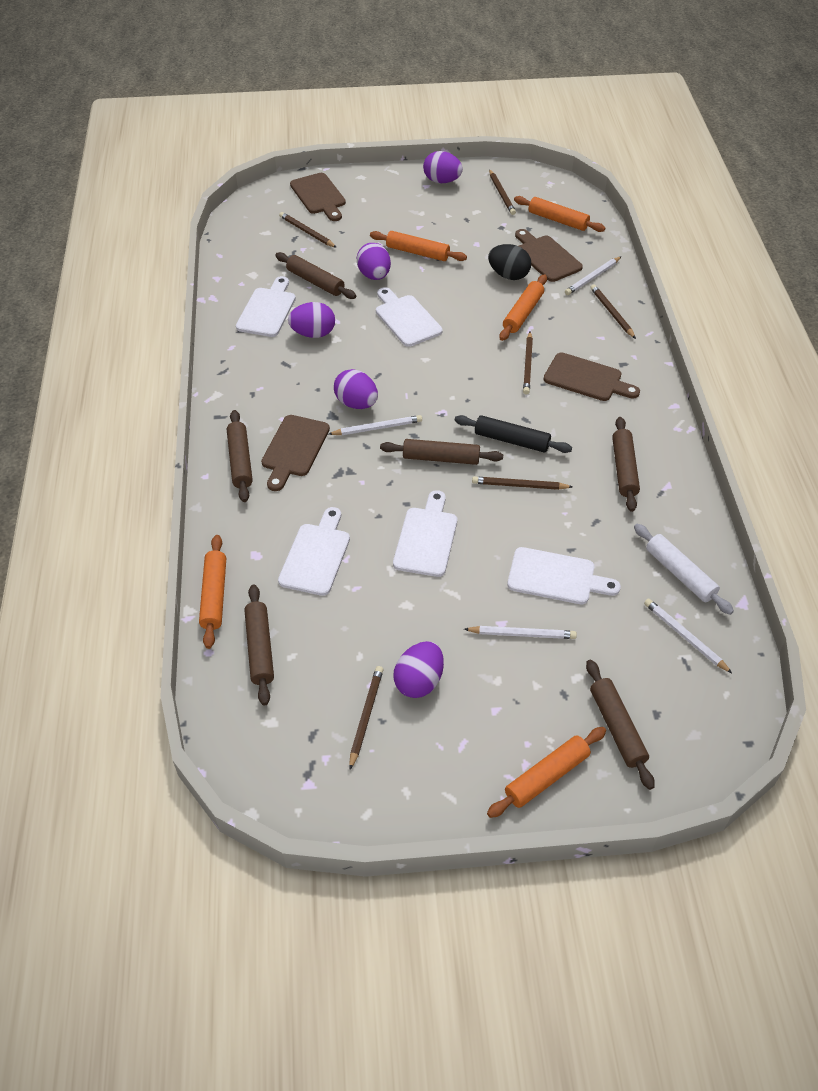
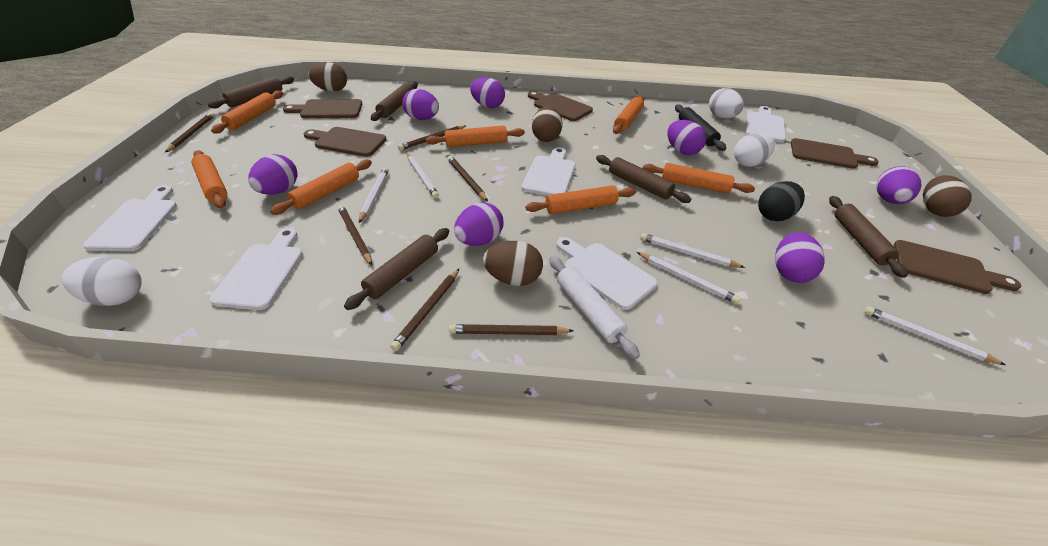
brown cutting board: [261,415,330,491] [290,173,346,221] [515,229,583,282] [543,352,640,401] = 4 -> [283,99,362,118] [304,127,387,157] [528,91,593,121] [791,138,879,169] [894,240,1021,294] = 5
brown egg: none = 0 -> [308,62,347,92] [483,241,543,286] [532,107,563,142] [923,175,972,217] = 4
brown rolling pin: [227,410,253,502] [244,584,274,705] [275,252,356,299] [380,439,503,465] [586,660,655,790] [612,417,640,512] = 6 -> [208,76,294,109] [344,228,449,310] [371,81,418,121] [596,155,691,203] [829,196,908,278] = 5
orange rolling pin: [199,535,226,649] [370,231,467,261] [487,727,606,818] [499,274,547,341] [514,196,606,232] = 5 -> [191,150,227,209] [211,90,283,133] [270,159,372,215] [426,126,525,147] [526,185,636,214] [613,95,645,134] [643,163,755,194] = 7
purple egg: [288,302,335,338] [334,369,378,409] [357,243,391,280] [393,641,444,698] [423,151,463,183] = 5 -> [248,154,297,195] [402,89,439,120] [454,203,503,246] [470,77,505,108] [667,120,706,155] [775,232,825,283] [876,166,921,204] = 7
white egg: none = 0 -> [62,257,142,306] [709,88,744,118] [734,132,775,167] = 3
white pencil: [328,415,422,435] [464,626,577,639] [565,256,622,295] [644,599,732,673] = 4 -> [359,167,389,223] [407,153,439,198] [637,252,740,304] [640,233,745,268] [864,306,1006,365] = 5

